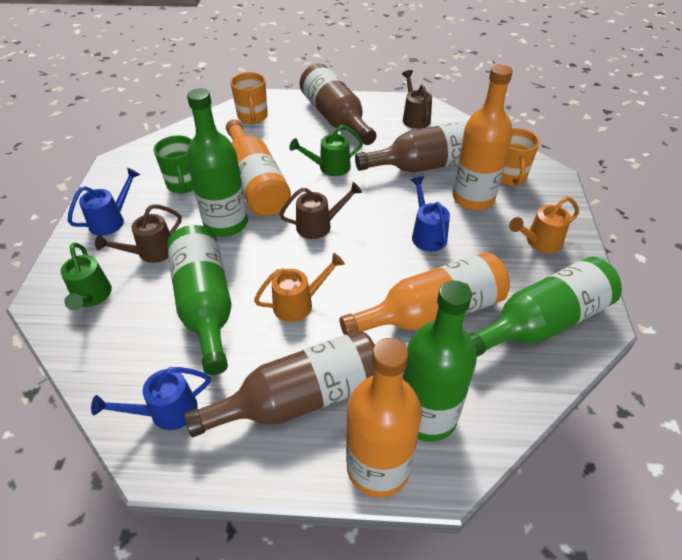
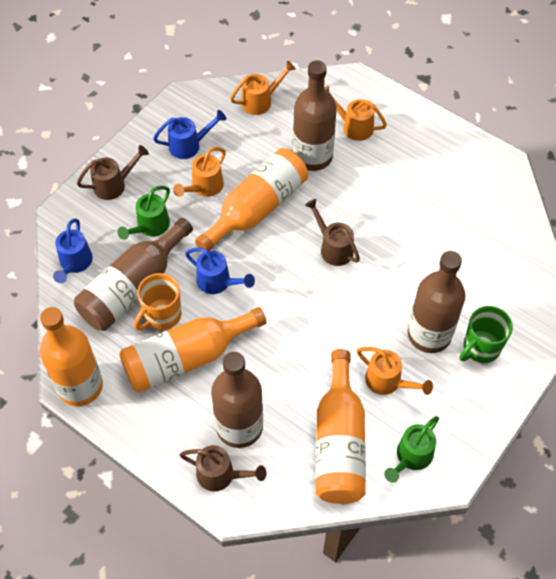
brown bottle: [184,330,375,437] [300,64,377,145] [355,120,468,173] = 3 -> [74,218,193,331] [211,352,263,448] [293,60,337,171] [408,251,466,353] = 4
green bottle: [167,225,232,375] [187,88,248,237] [402,281,477,442] [469,257,622,357] = 4 -> none = 0
orange mug: [230,72,268,124] [500,128,540,186] = 2 -> [134,273,182,331] = 1
orange watering can: [254,253,345,322] [509,196,579,253] = 2 -> [173,147,226,197] [230,61,296,115] [325,86,387,141] [357,347,433,395] = 4

